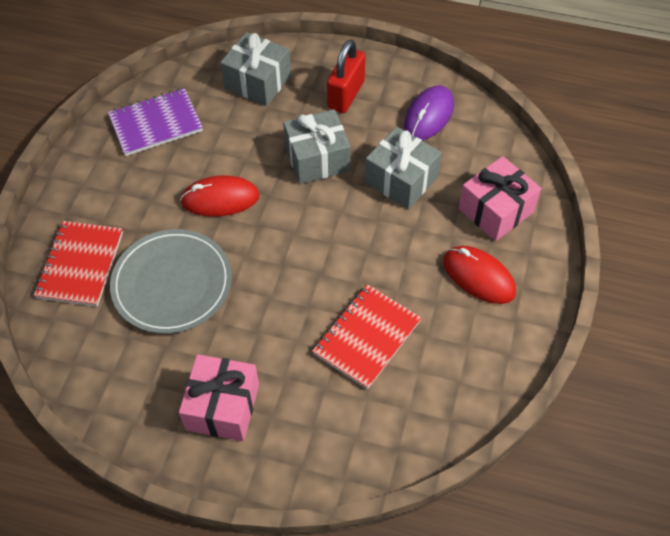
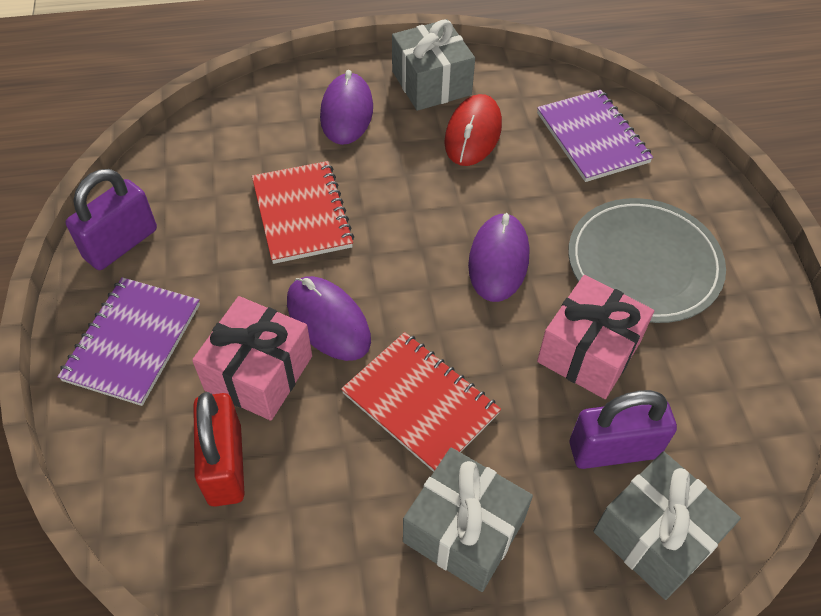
purple mouse: [404,85,454,140] = 1 -> [287,276,371,361] [320,70,373,145] [468,213,529,302] = 3
purple notebook: [108,88,203,156] = 1 -> [57,277,200,406] [537,90,653,182] = 2
purple padlock: none = 0 -> [65,169,157,270] [570,390,677,469] = 2
red mouse: [180,175,260,217] [443,246,516,304] = 2 -> [444,94,502,166] = 1

